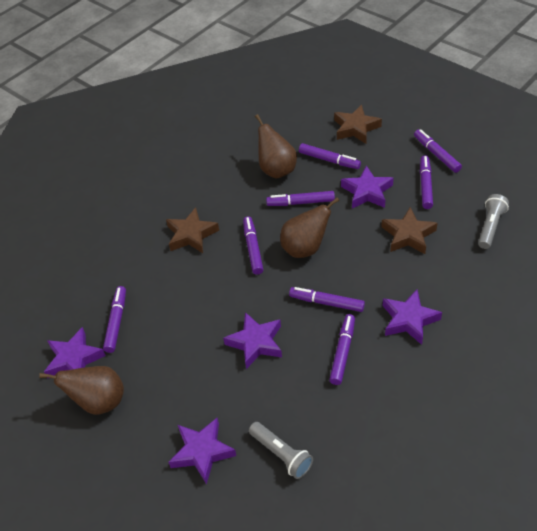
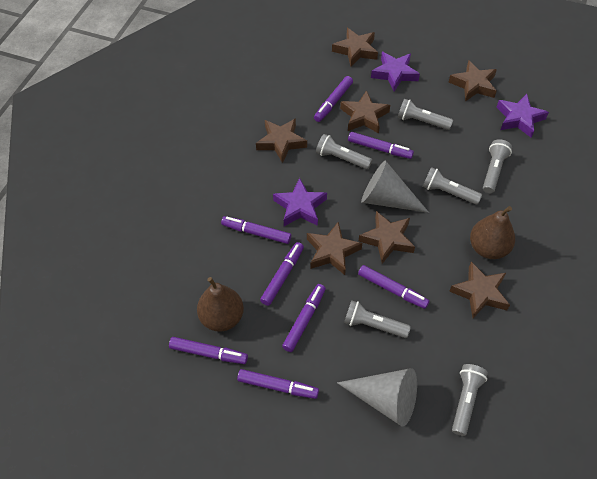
brown pear: [39,366,124,415] [255,114,297,178] [280,197,339,258] = 3 -> [197,277,244,332] [470,206,515,259] = 2
brown star: [166,207,219,253] [334,105,382,144] [381,207,438,254] = 3 -> [256,118,307,163] [307,222,362,275] [332,28,378,67] [340,90,390,133] [359,211,415,264] [449,60,497,102] [449,262,510,318] = 7
grey cone: none = 0 -> [337,368,417,426] [361,161,429,213] = 2
grey flashlight: [249,422,313,479] [478,194,509,249] = 2 -> [316,134,372,169] [344,300,411,338] [398,99,453,130] [423,167,482,205] [452,364,488,436] [483,139,512,193] = 6
purple star: [44,327,106,379] [169,418,236,485] [223,312,282,369] [341,166,394,208] [383,290,442,345] = 5 -> [273,178,327,226] [371,52,420,92] [497,94,549,138] = 3

